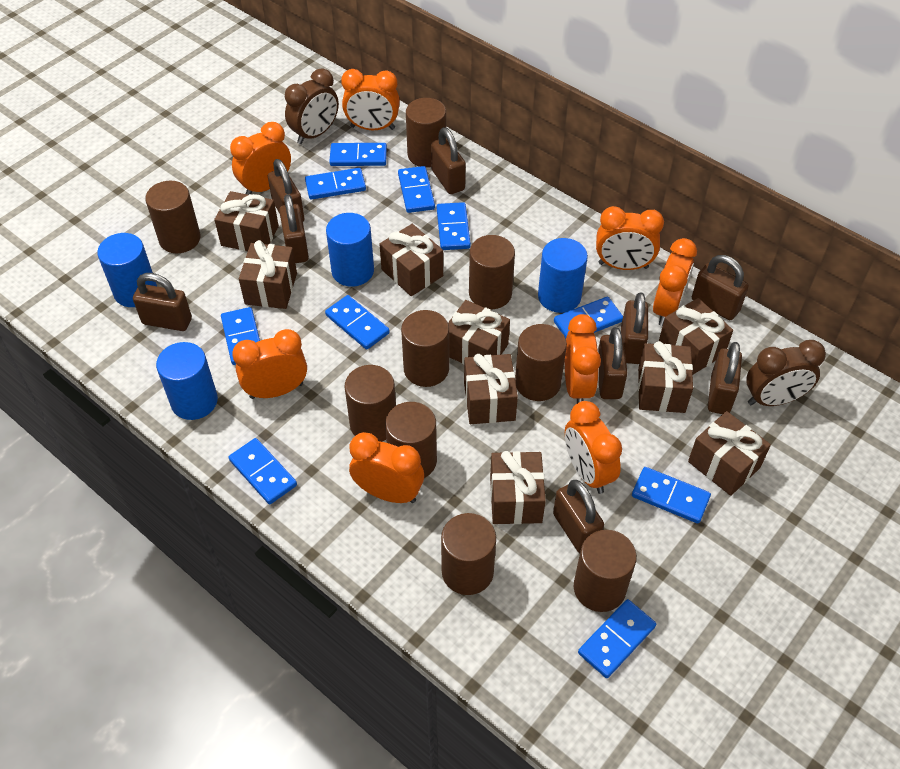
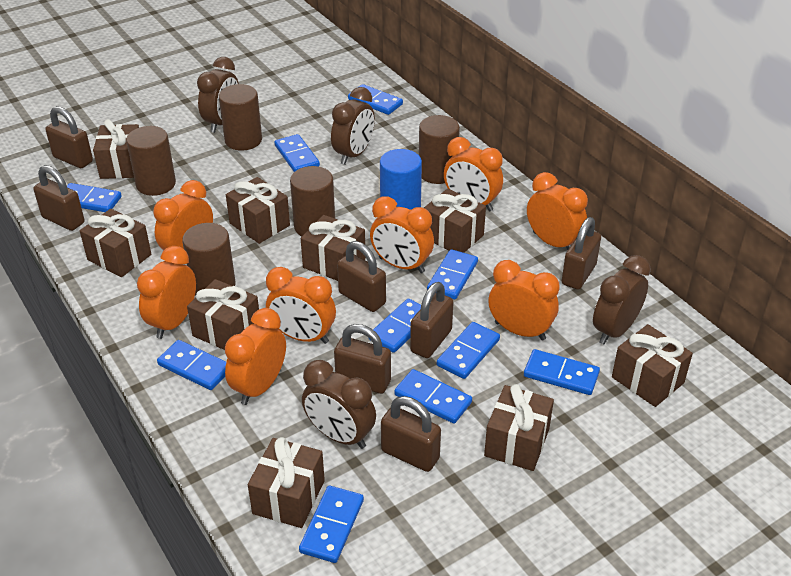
blue cylinder: [97,233,157,307] [156,342,218,420] [326,213,374,287] [538,238,588,313] = 4 -> [380,149,422,210] = 1
brown clock: [285,68,339,144] [746,340,826,406] = 2 -> [197,57,239,133] [302,360,376,449] [331,87,375,165] [593,255,651,344] = 4
brown cylinder: [145,181,201,253] [344,365,396,442] [385,402,437,478] [401,310,449,387] [406,98,446,168] [441,513,496,595] [469,235,515,309] [515,324,567,401] [574,530,637,612] = 9 -> [126,126,176,196] [182,223,236,295] [219,84,262,151] [290,166,335,236] [419,115,460,184] = 5
brown padlock: [133,273,192,331] [268,159,304,222] [279,194,309,263] [431,127,466,194] [553,480,604,553] [598,327,628,399] [621,292,648,364] [692,255,749,320] [708,342,742,414] = 9 -> [33,165,85,231] [45,106,93,168] [334,324,391,394] [337,241,386,312] [381,396,441,472] [410,282,454,358] [562,217,601,290] = 7

